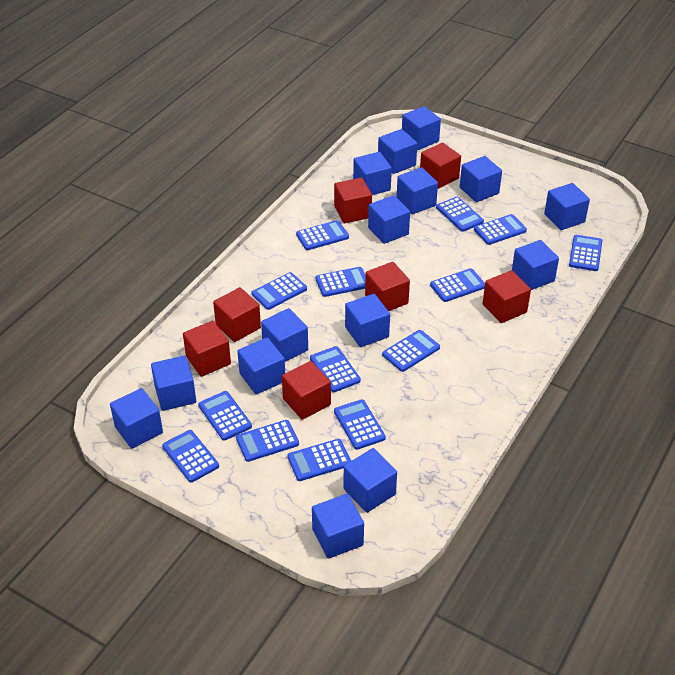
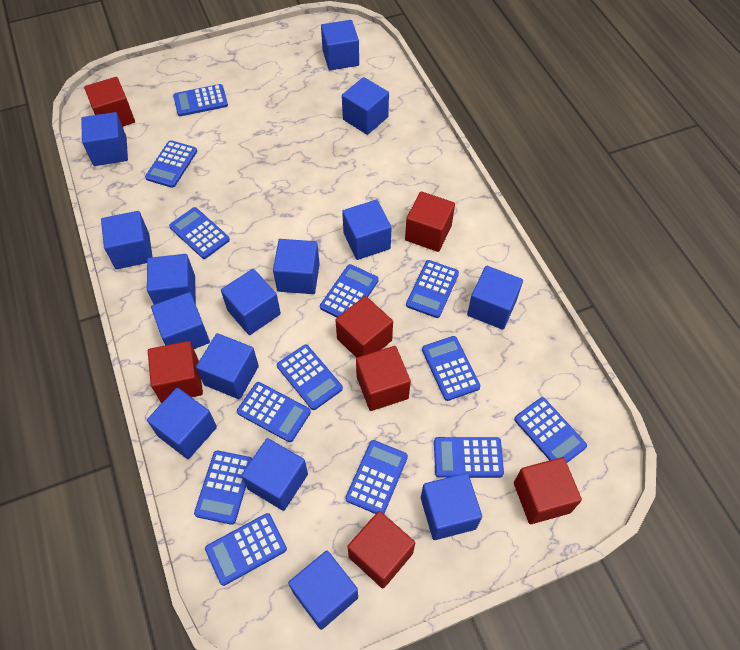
blue calculator: [162,430,219,482] [198,391,252,440] [236,420,299,462] [251,272,307,310] [287,439,351,481] [296,220,349,250] [310,346,361,392] [315,267,366,297] [334,399,386,450] [382,330,440,372] [430,268,485,302] [436,197,484,232] [474,214,527,245] [569,235,602,271] = 14 -> [145,140,197,188] [169,207,230,259] [173,84,228,116] [194,451,252,525] [205,513,287,586] [237,382,311,442] [277,345,343,410] [320,264,379,317] [345,440,408,514] [406,260,459,318] [422,336,480,401] [434,437,504,478] [514,397,587,463] = 13

